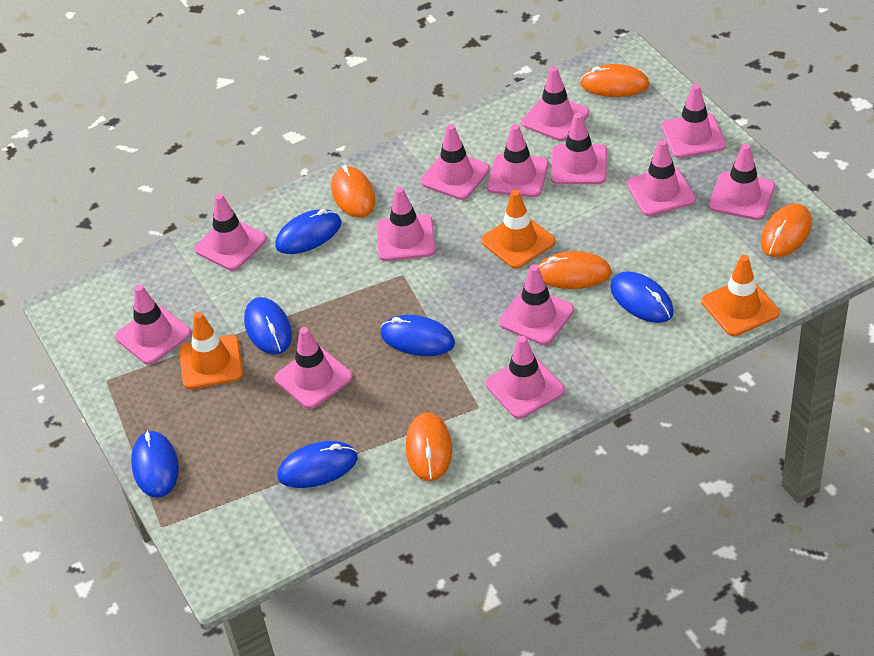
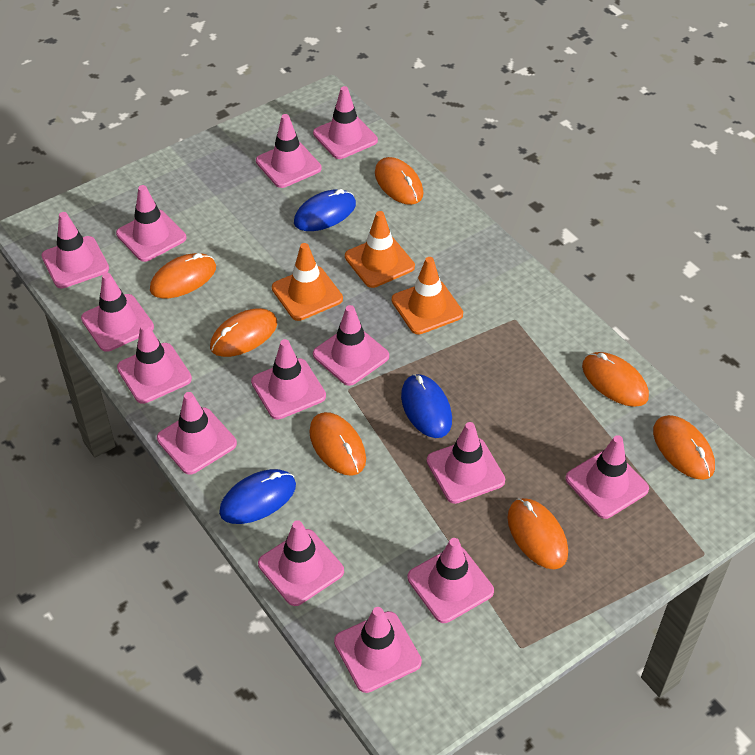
blue mouse: [131,430,179,498] [244,297,292,355] [275,209,341,254] [277,441,358,488] [380,315,455,356] [610,271,674,323] = 6 -> [219,469,296,524] [294,189,356,231] [401,374,452,438] = 3
orange mouse: [331,165,376,218] [406,413,452,481] [537,251,612,289] [580,64,649,97] [761,203,812,257] = 5 -> [150,253,216,298] [210,308,277,357] [309,412,366,476] [375,157,423,205] [507,498,568,569] [582,352,649,407] [653,415,715,480] = 7
pink traffic cone: [115,285,191,365] [194,194,267,271] [275,327,353,409] [376,187,435,261] [421,124,490,200] [485,336,565,419] [487,124,549,197] [499,265,574,345] [521,66,589,141] [551,113,607,184] [627,139,696,216] [662,84,726,158] [709,144,775,220] = 13 -> [42,212,109,288] [81,273,154,352] [116,185,186,262] [117,323,192,404] [157,392,237,475] [251,339,326,420] [256,114,322,188] [258,520,344,606] [313,86,378,159] [313,305,389,386] [334,607,422,693] [408,538,494,623] [427,422,505,504] [566,435,649,519] = 14

